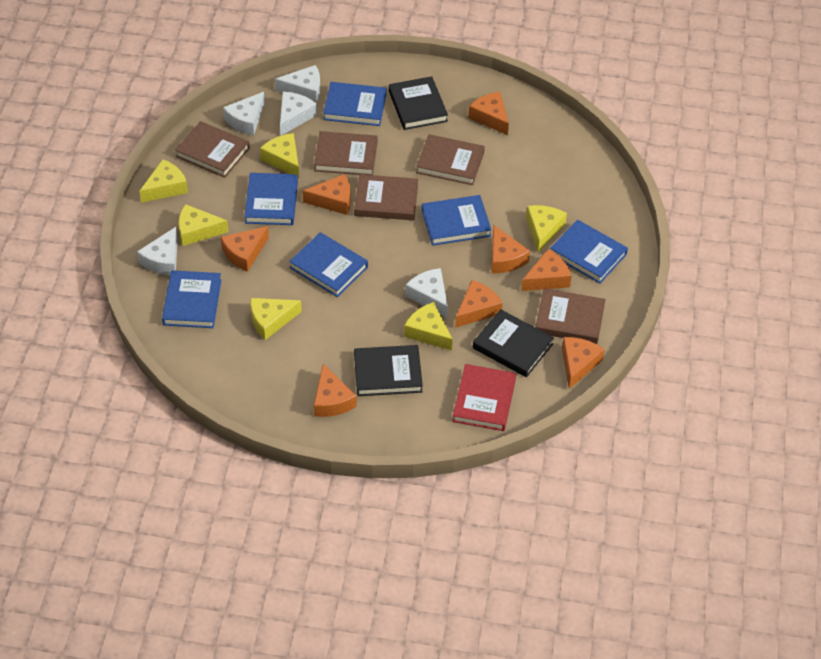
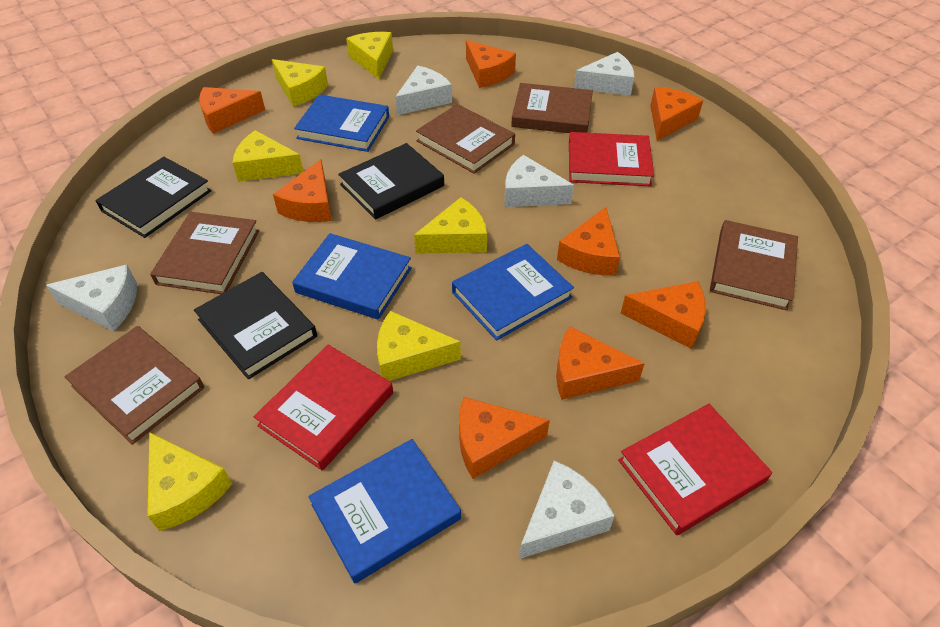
blue book: [162,270,221,328] [244,173,298,225] [289,232,368,297] [323,82,387,126] [422,195,491,246] [550,220,628,284] = 6 -> [292,233,412,320] [294,94,389,152] [308,439,461,584] [452,244,574,341] = 4
red book: [452,364,516,431] = 1 -> [254,345,393,471] [569,132,654,186] [618,404,772,535] = 3

